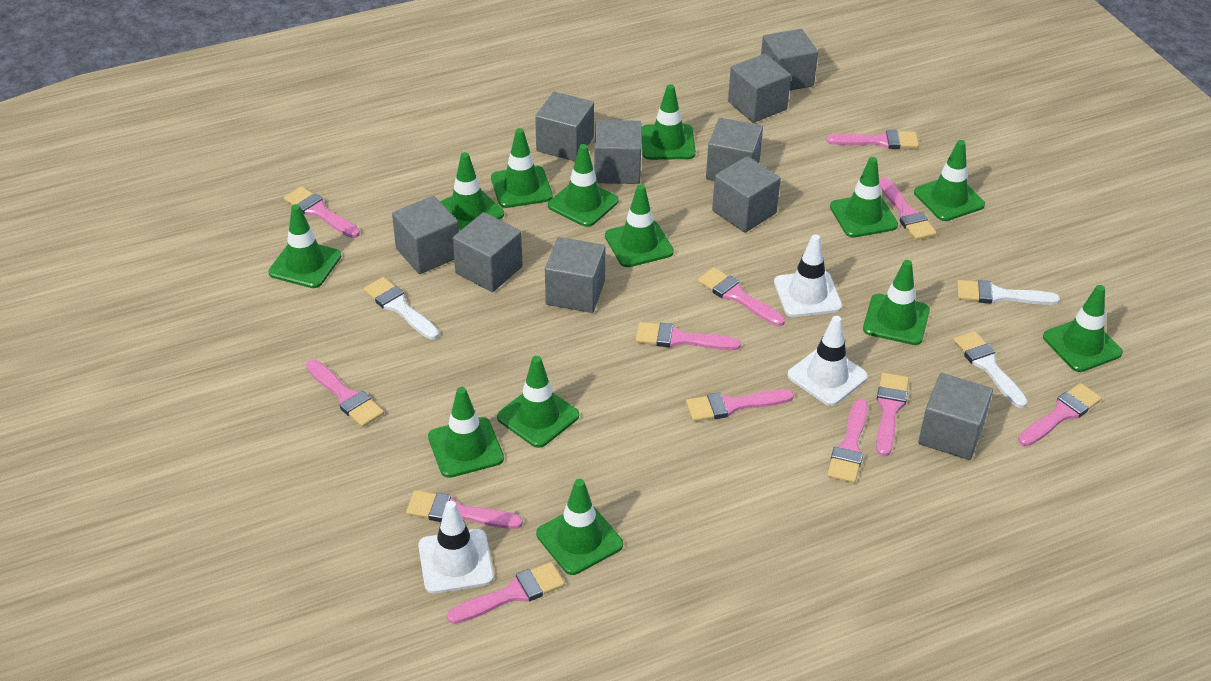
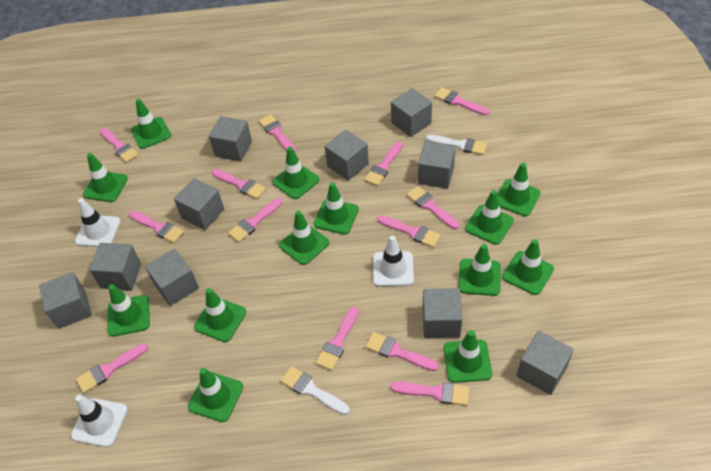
pink brush: [284,186,360,238] [306,360,384,427] [406,490,523,529] [447,562,565,624] [636,322,741,350] [686,389,794,422] [698,267,785,326] [826,130,919,149] [827,399,868,483] [876,372,909,457] [879,177,937,240] [1018,383,1102,446] = 12 -> [76,343,148,393] [100,128,139,163] [129,211,184,243] [212,169,266,199] [228,198,282,242] [259,115,296,152] [316,307,359,371] [364,142,403,186] [365,332,439,371] [378,215,441,248] [390,382,469,406] [406,186,459,229] [434,87,489,116] = 13
white brush: [363,277,439,340] [953,331,1028,408] [957,280,1060,305] = 3 -> [280,366,350,415] [426,135,487,155] = 2

